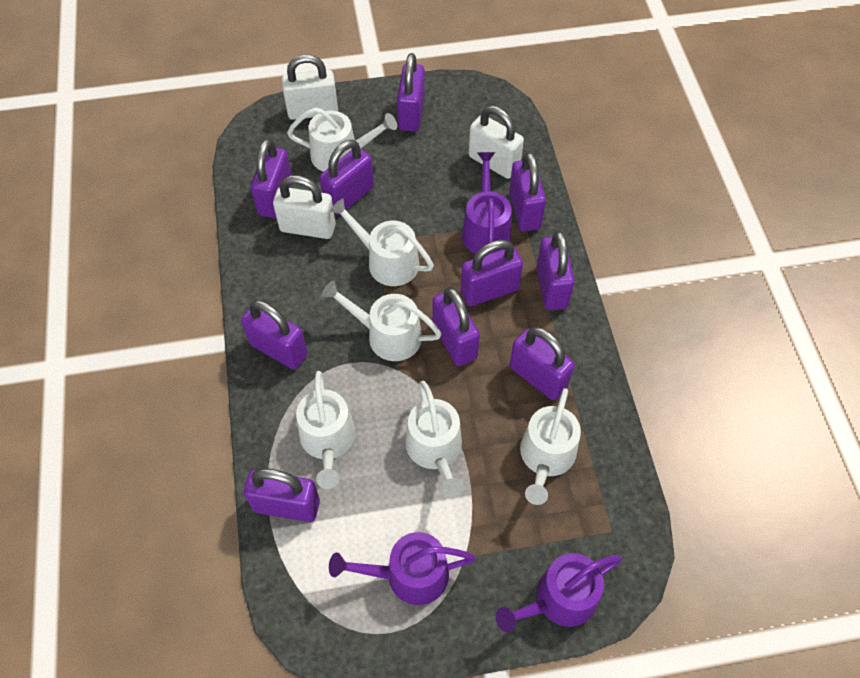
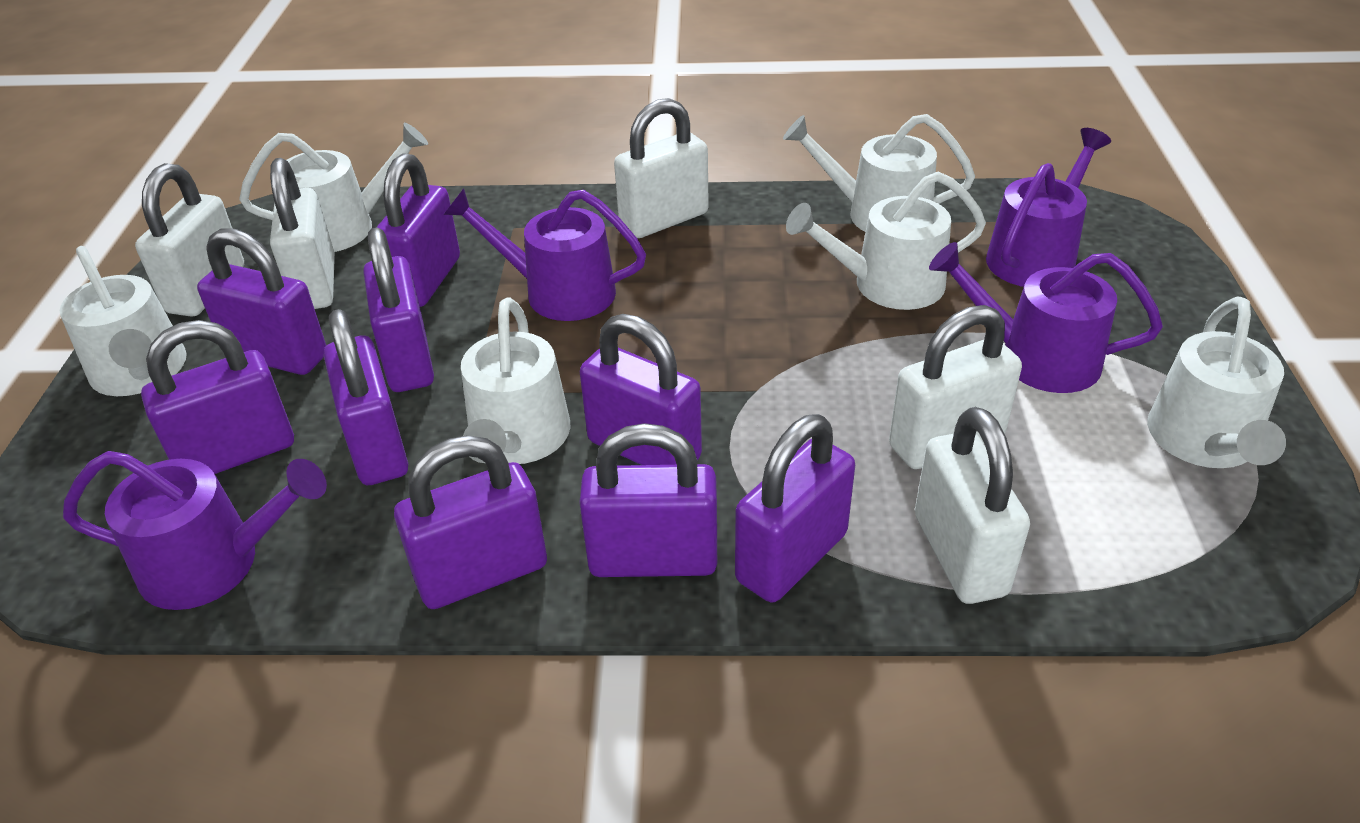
purple padlock: [241,300,308,370] [244,468,320,522] [250,139,292,218] [320,139,374,215] [397,53,425,132] [432,287,480,366] [461,239,523,306] [509,152,546,231] [510,327,575,400] [537,230,574,310] = 10 -> [141,320,294,474] [197,229,326,375] [324,309,408,485] [363,228,434,392] [376,153,460,307] [394,435,547,609] [579,423,717,577] [580,314,702,465] [735,414,855,602] = 9
purple watering can: [329,532,476,605] [462,152,512,254] [496,553,622,632] = 3 -> [63,451,327,610] [443,188,646,321] [929,242,1163,393] [986,128,1111,287] = 4
white padlock: [273,175,336,239] [282,54,338,120] [469,106,524,179] = 3 -> [135,163,244,317] [270,158,335,309] [614,98,709,238] [889,305,1022,469] [915,407,1030,604] = 5

